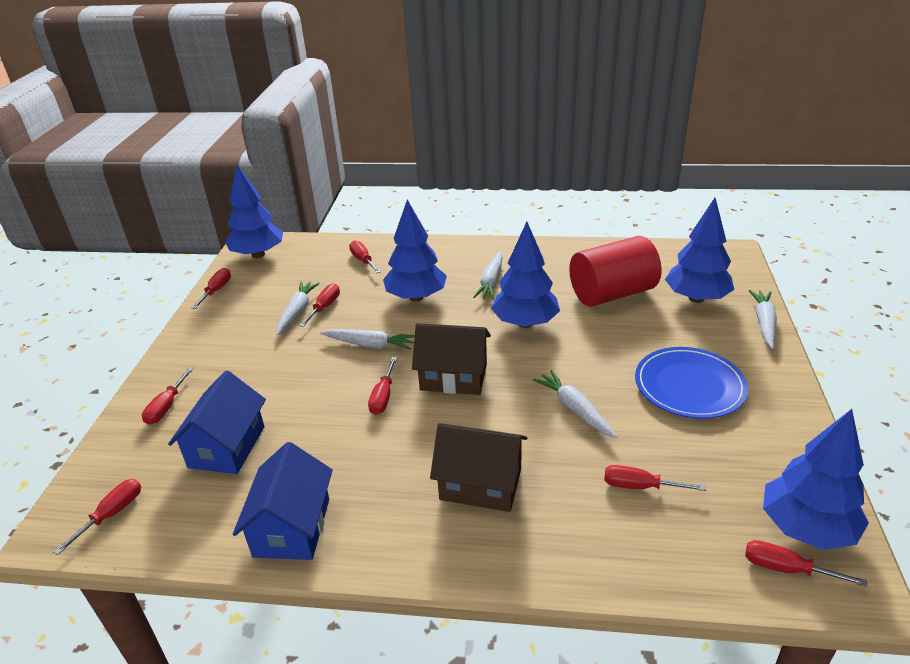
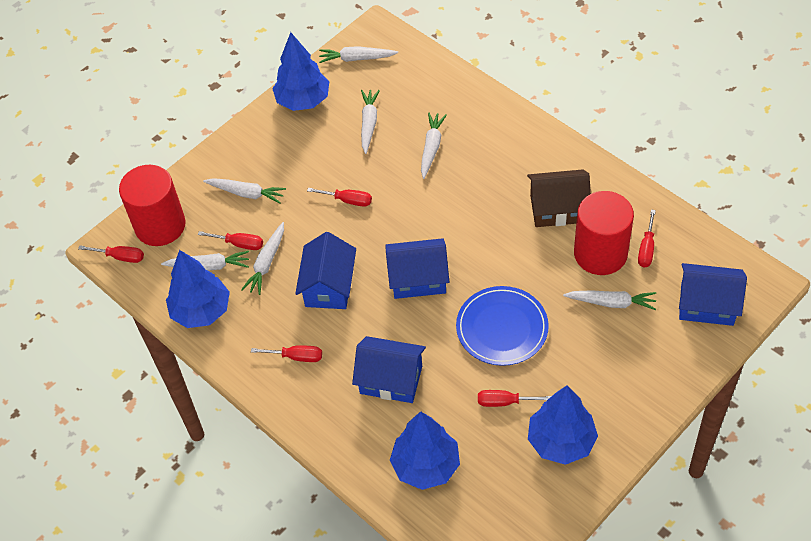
blue house: [168,371,266,474] [233,442,333,560] = 2 -> [295,232,356,309] [352,336,426,403] [386,238,449,299] [679,263,747,326] = 4
blue tree: [225,164,283,258] [383,199,447,301] [491,222,560,328] [665,198,734,303] [763,409,869,550] = 5 -> [166,250,230,328] [272,32,329,111] [390,411,460,490] [528,386,598,465] = 4
brown house: [412,323,491,395] [430,423,527,512] = 2 -> [527,169,591,227] = 1
red cylinder: [569,236,661,307] = 1 -> [119,165,186,246] [574,191,634,275] = 2
red screwdriver: [54,479,141,555] [142,367,194,425] [192,268,231,309] [299,284,340,327] [349,241,381,273] [368,357,397,415] [604,465,706,491] [745,540,867,587] = 8 -> [78,246,144,263] [198,231,263,250] [251,345,322,362] [307,188,372,207] [478,390,551,407] [638,210,656,268] = 6
white carrot: [277,281,320,335] [320,329,415,350] [473,251,503,300] [533,370,617,438] [748,290,777,349] = 5 -> [161,251,249,270] [203,178,286,204] [241,222,284,295] [319,46,398,63] [361,90,380,154] [421,113,447,179] [563,290,656,310] = 7

